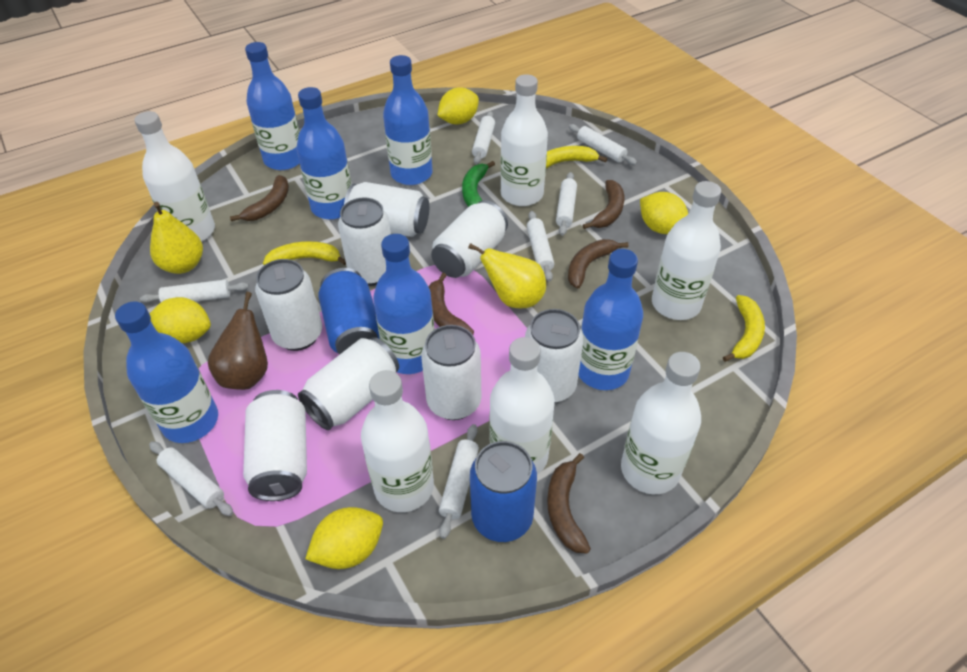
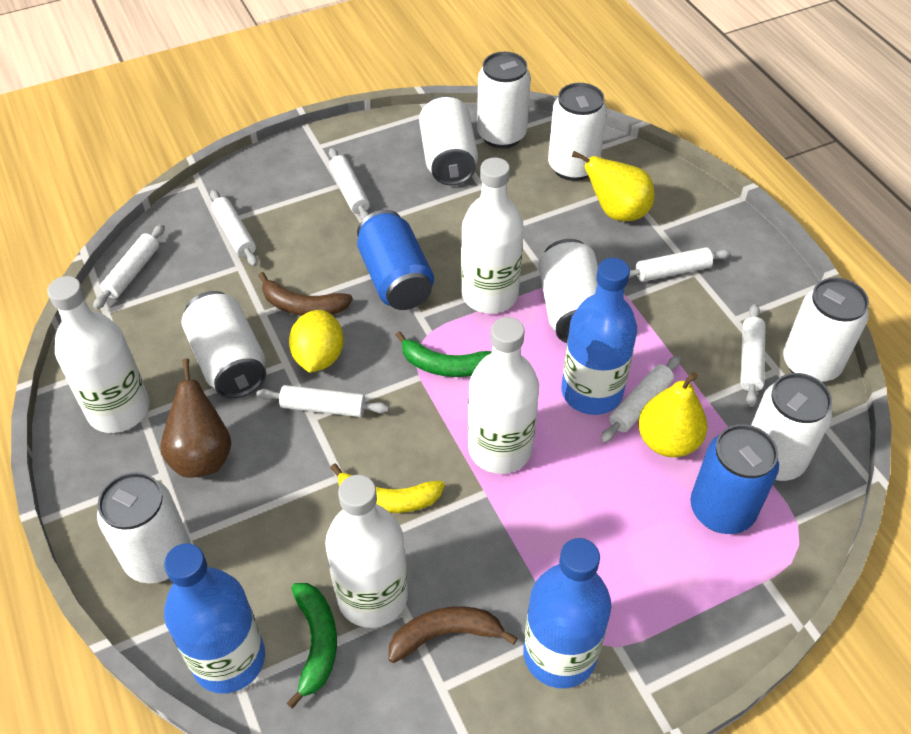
blue bottle: [115,301,218,443] [245,42,300,170] [296,87,352,220] [373,234,435,374] [383,55,432,185] [578,249,643,390] = 6 -> [164,543,265,694] [523,538,611,688] [561,258,637,415] = 3
brown banana: [230,175,289,221] [428,273,474,334] [547,453,591,554] [568,239,629,289] [582,180,625,229] = 5 -> [258,272,353,316] [388,606,517,663] = 2
green banana: [462,161,495,207] = 1 -> [287,583,337,709] [396,331,492,377] = 2
white bottle: [135,111,215,242] [361,370,434,512] [489,337,555,474] [500,74,548,206] [621,352,701,494] [652,181,721,320] = 6 -> [47,276,150,433] [325,475,408,628] [461,158,524,314] [468,317,539,474] = 4
yellow banana: [263,241,346,265] [546,146,607,169] [723,295,765,362] = 3 -> [330,463,445,513] = 1
yellow lemon: [150,297,211,343] [305,507,383,569] [437,88,479,124] [640,192,688,234] = 4 -> [289,310,344,373] = 1

